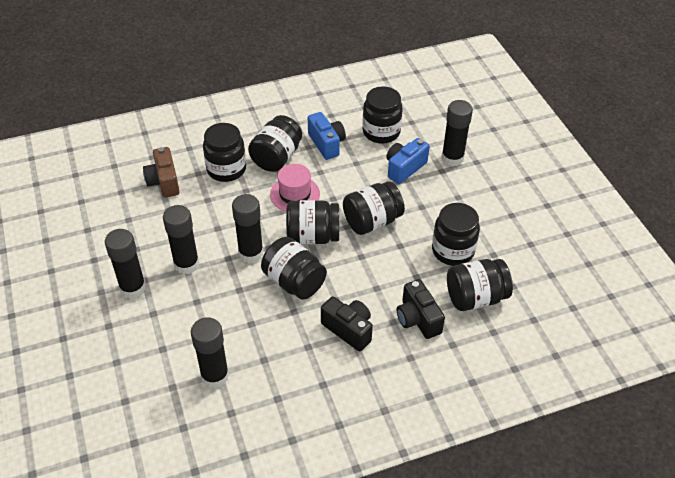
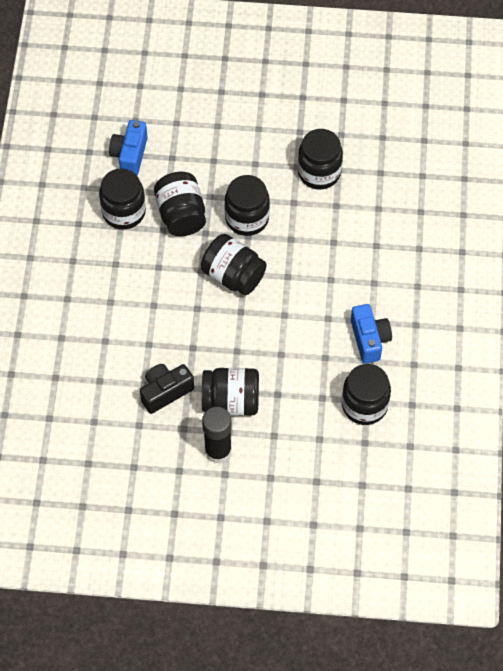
black camera: [321,297,373,351] [397,279,445,339] = 2 -> [140,364,194,414] = 1
black glue stick: [105,229,146,299] [163,205,199,274] [191,317,229,388] [232,194,263,263] [441,100,473,166] = 5 -> [202,407,232,463] = 1
black jar: [203,123,246,182] [248,115,302,172] [261,237,327,300] [286,200,339,244] [343,181,405,235] [362,86,403,144] [432,203,480,266] [447,259,513,311] = 8 -> [99,169,146,229] [154,172,206,236] [201,234,267,295] [202,368,259,416] [224,175,270,236] [298,129,343,190] [342,364,391,425] = 7
brown camera: [143,147,180,198] = 1 -> none = 0
pink hat: [270,164,320,211] = 1 -> none = 0

